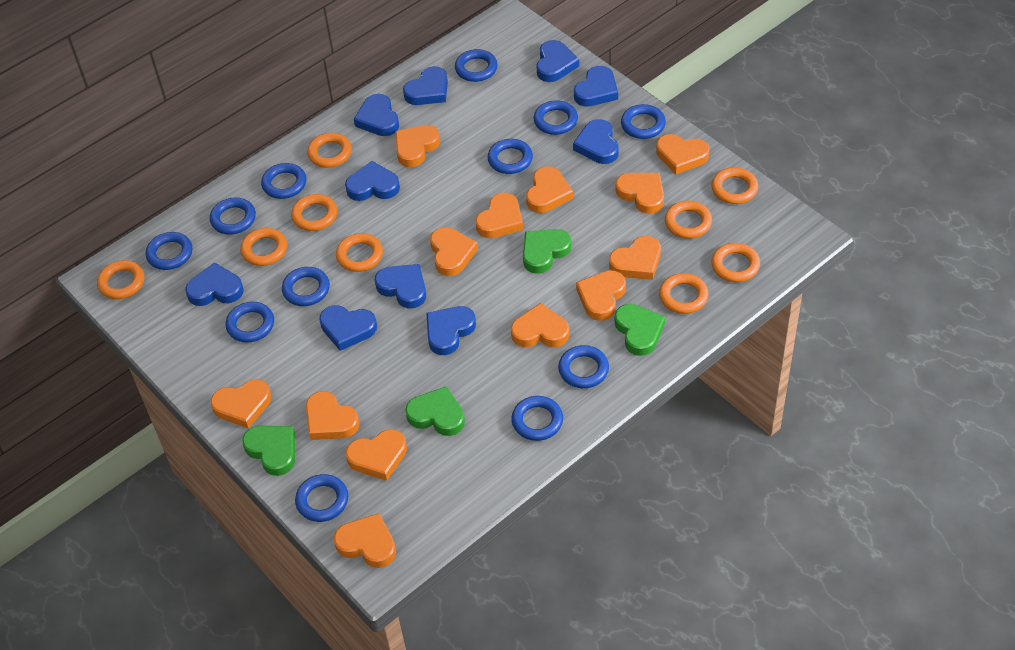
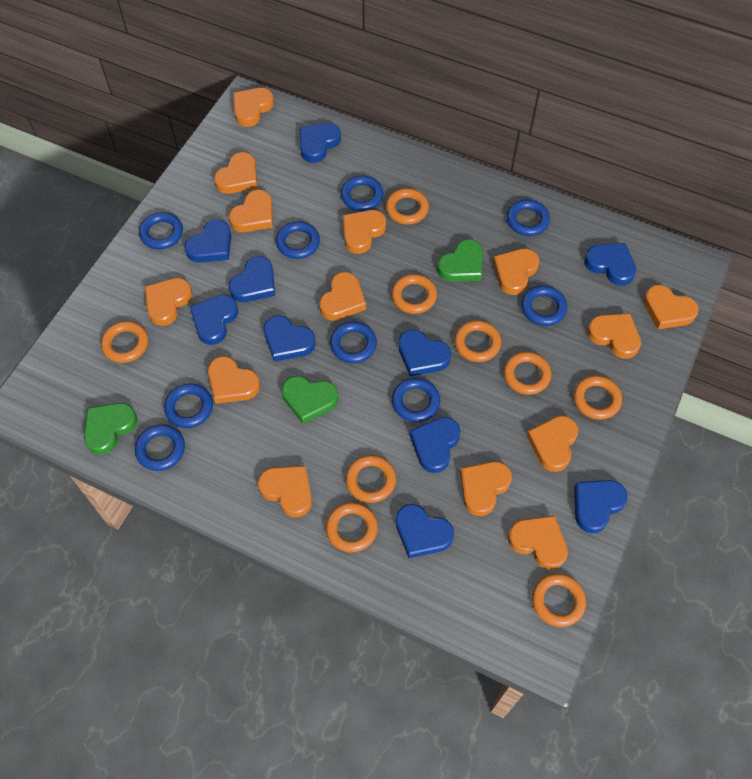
blue ring: [146,232,192,270] [210,197,256,235] [226,302,274,343] [261,163,306,199] [282,267,330,306] [295,474,348,522] [455,49,498,82] [488,139,533,174] [511,396,563,441] [534,100,578,135] [558,345,609,388] [621,104,666,139] = 12 -> [135,424,185,471] [139,212,183,249] [164,383,213,428] [276,221,320,259] [330,321,377,363] [341,176,384,211] [392,378,440,422] [506,199,550,236] [521,286,567,326] = 9
green heart: [242,426,295,476] [405,386,465,436] [523,229,571,274] [615,304,665,356] = 4 -> [84,403,137,455] [282,376,338,424] [437,239,483,282] = 3
orange heart: [211,379,271,429] [306,391,360,440] [334,513,396,568] [346,429,407,481] [395,125,440,167] [430,227,478,276] [476,193,523,238] [511,303,569,347] [526,166,573,213] [576,270,626,321] [609,236,661,280] [615,173,664,214] [656,134,709,174] = 13 -> [145,278,192,326] [208,356,260,404] [214,152,257,194] [229,190,273,232] [233,88,274,127] [258,466,312,517] [319,272,366,321] [343,210,386,254] [460,461,512,516] [493,249,540,295] [508,515,568,570] [527,416,578,472] [587,313,641,359] [643,285,699,329] = 14

